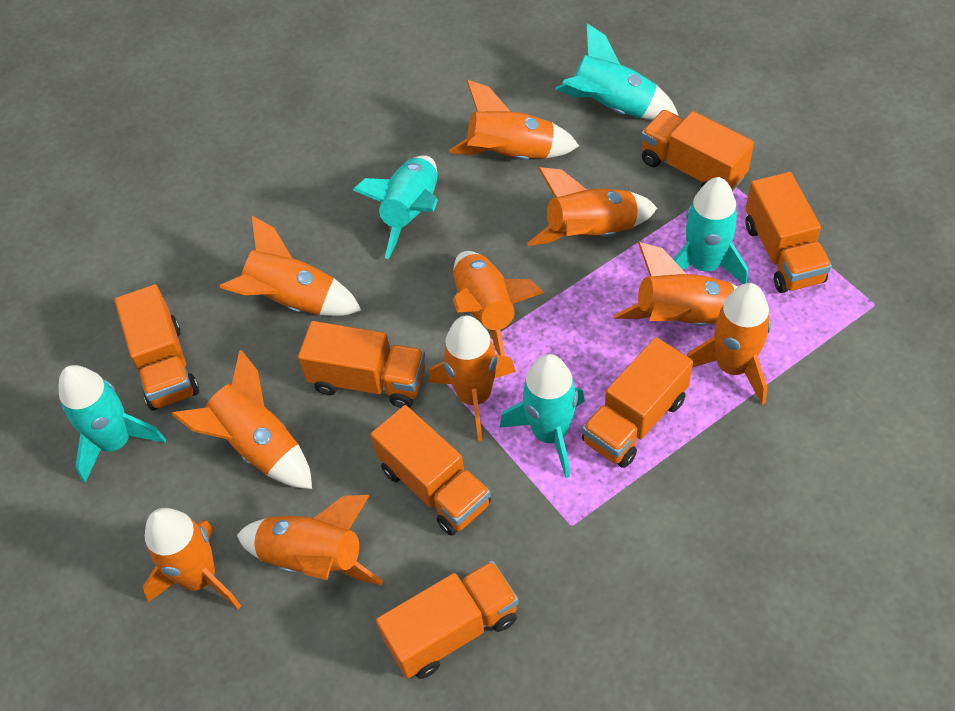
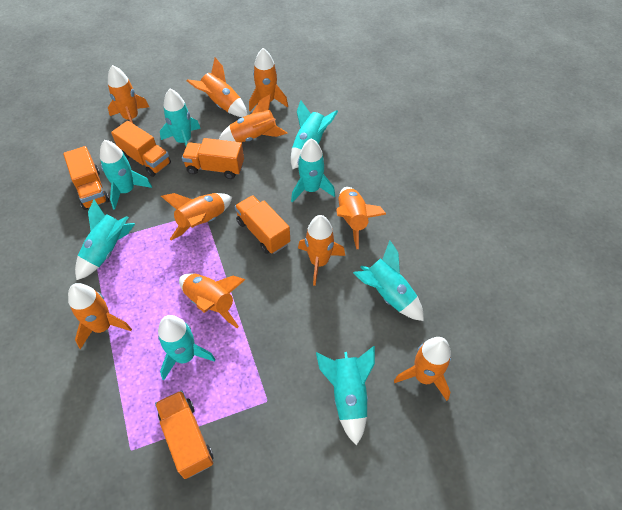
orange truck: [114,284,199,410] [298,321,425,408] [370,405,491,536] [376,561,519,679] [582,337,693,468] [641,110,754,191] [745,172,832,293] = 7 -> [63,146,109,210] [111,121,171,177] [155,390,214,479] [182,138,244,179] [235,195,290,254] = 5
turquoise rocket: [59,365,166,483] [353,155,438,259] [499,354,585,478] [555,23,679,119] [673,177,748,284] = 5 -> [75,199,135,280] [100,140,152,210] [158,315,215,380] [160,89,201,146] [291,100,338,169] [291,138,335,203] [316,346,375,445] [353,240,424,321] = 8

